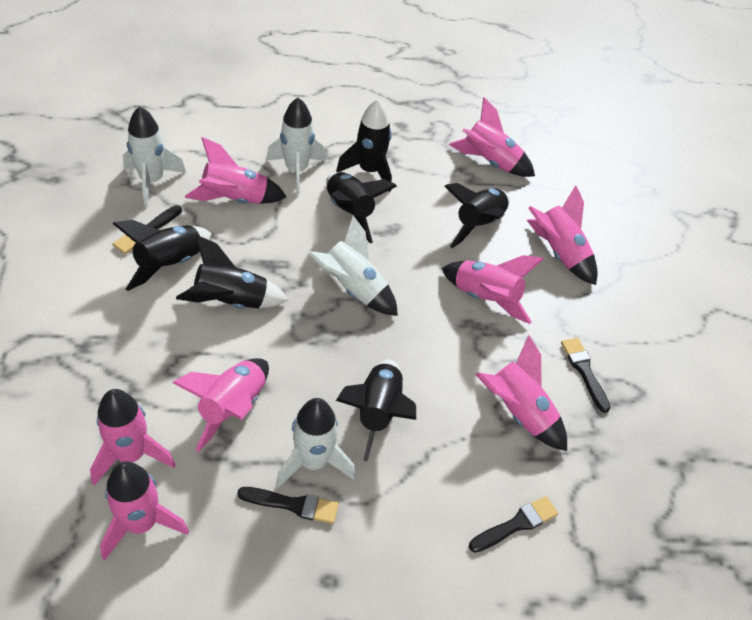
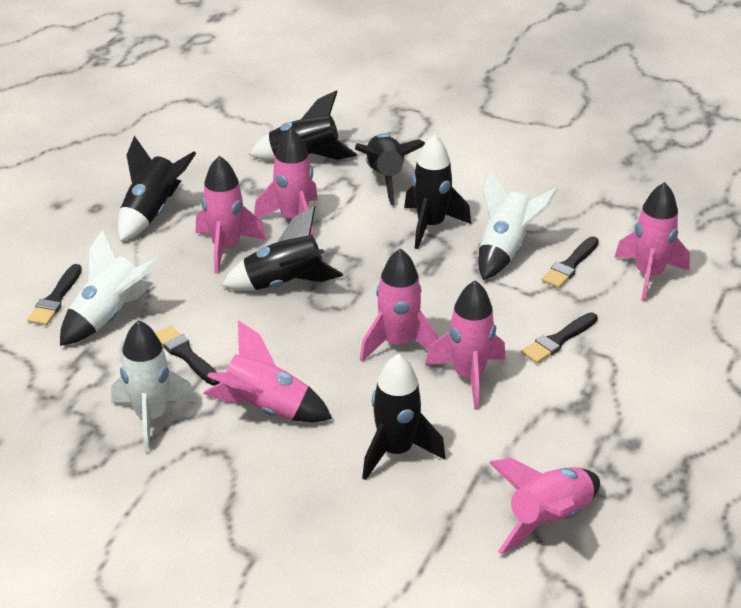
pink rocket: [90,389,176,485] [100,461,189,560] [172,358,269,452] [185,137,287,204] [442,255,544,324] [449,98,535,177] [475,335,567,451] [527,185,598,285] = 8 -> [196,156,267,274] [203,320,332,422] [254,128,318,237] [360,248,439,362] [425,280,506,409] [489,458,600,554] [615,182,690,302] = 7
white rocket: [123,106,186,206] [266,98,326,195] [275,398,356,488] [308,216,398,316] = 4 -> [60,230,158,346] [111,320,196,452] [478,170,558,280] = 3

